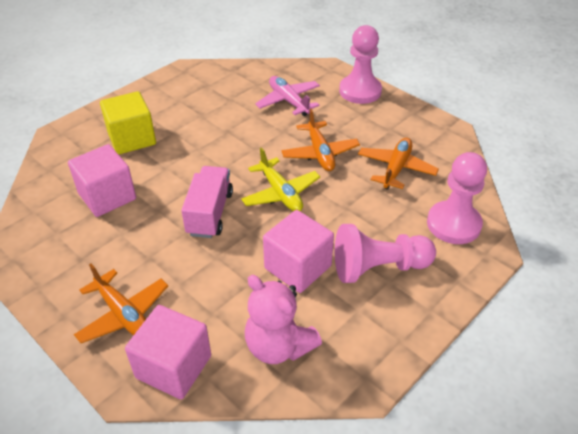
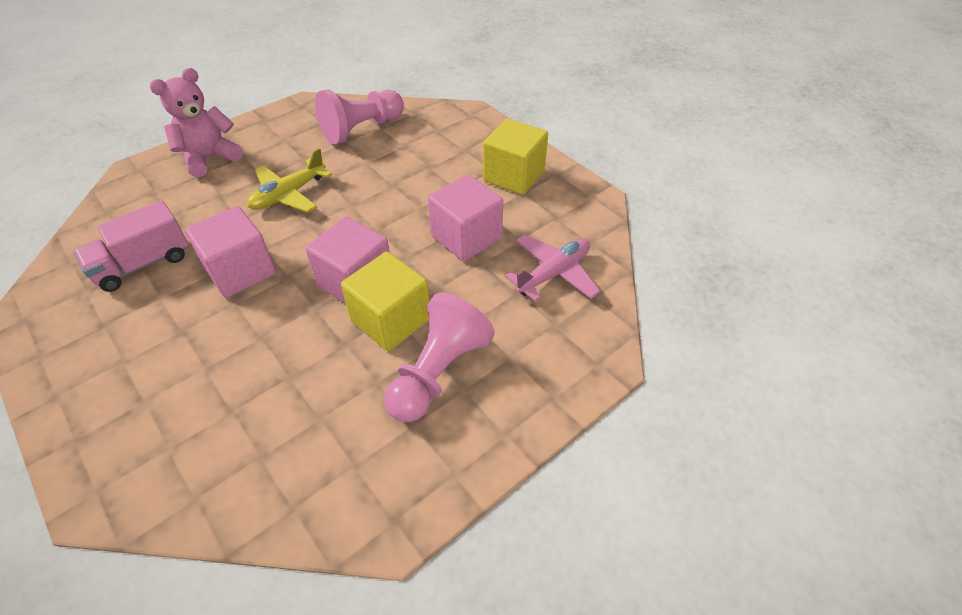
orange plane: [74,264,168,343] [281,108,360,171] [358,137,439,190] = 3 -> none = 0
pink pawn: [335,224,436,283] [339,25,382,104] [427,152,487,244] = 3 -> [315,89,404,145] [384,293,495,422] = 2
yellow cube: [100,91,156,155] = 1 -> [341,252,430,351] [483,118,548,195] = 2

